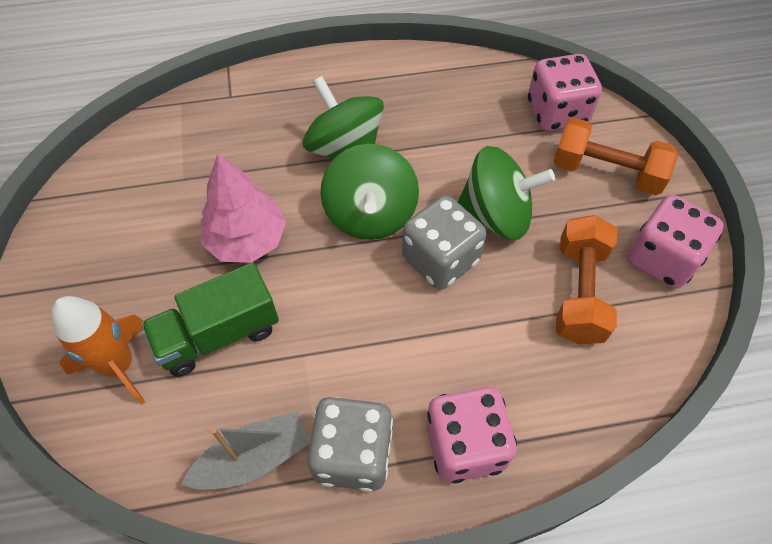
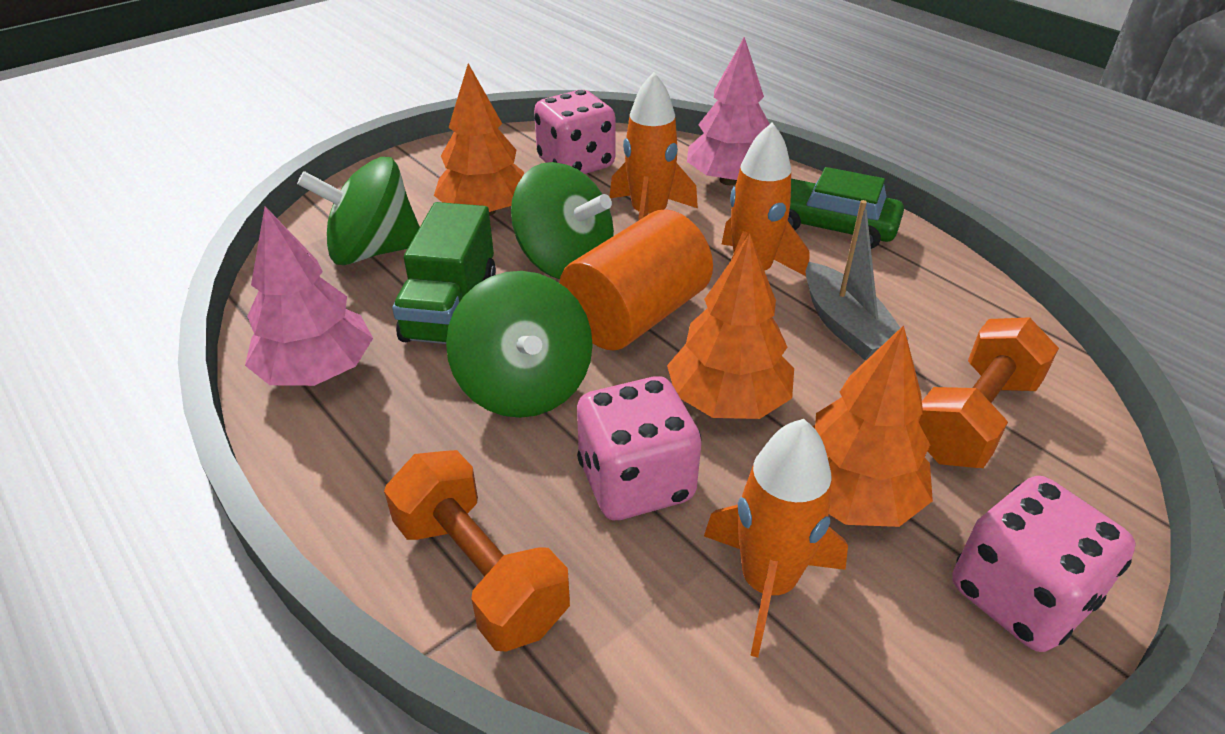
green car: none = 0 -> [788,167,904,249] = 1
grey dice: [307,397,393,492] [402,195,486,290] = 2 -> none = 0
orange cylinder: none = 0 -> [560,210,713,351] = 1
orange rocket: [51,296,145,405] = 1 -> [610,72,698,221] [704,419,848,658] [722,122,810,276] = 3
orange tree: none = 0 -> [434,63,525,216] [667,234,794,419] [812,325,933,527] = 3
pink tree: [201,154,286,263] = 1 -> [245,206,373,386] [687,37,769,185] = 2

